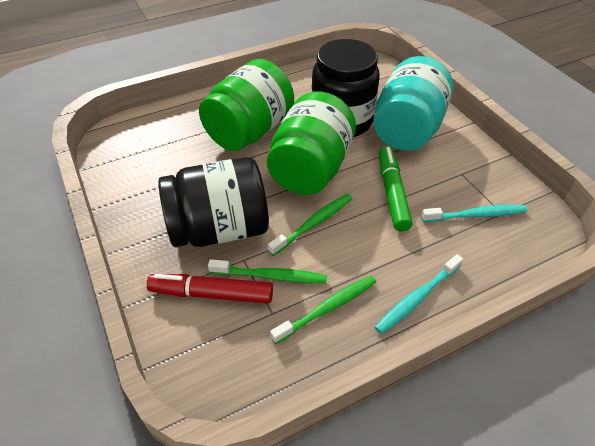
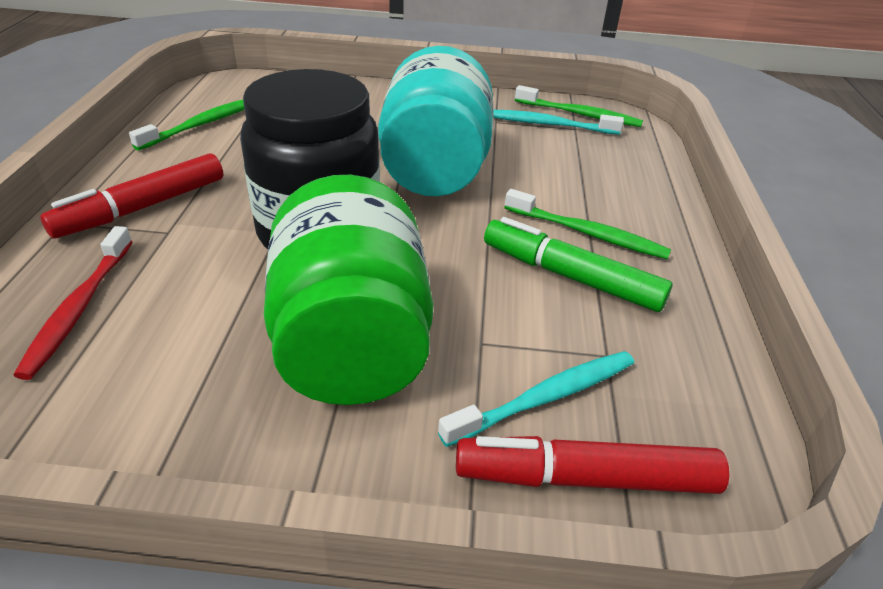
black jar: [158,157,269,247] [311,39,380,137] = 2 -> [240,69,380,249] = 1
green jar: [199,59,294,151] [267,91,356,195] = 2 -> [264,175,433,405] = 1
red marker: [147,274,273,304] = 1 -> [40,153,223,238] [456,436,729,494] = 2
red toothbrush: none = 0 -> [13,226,132,380] = 1

